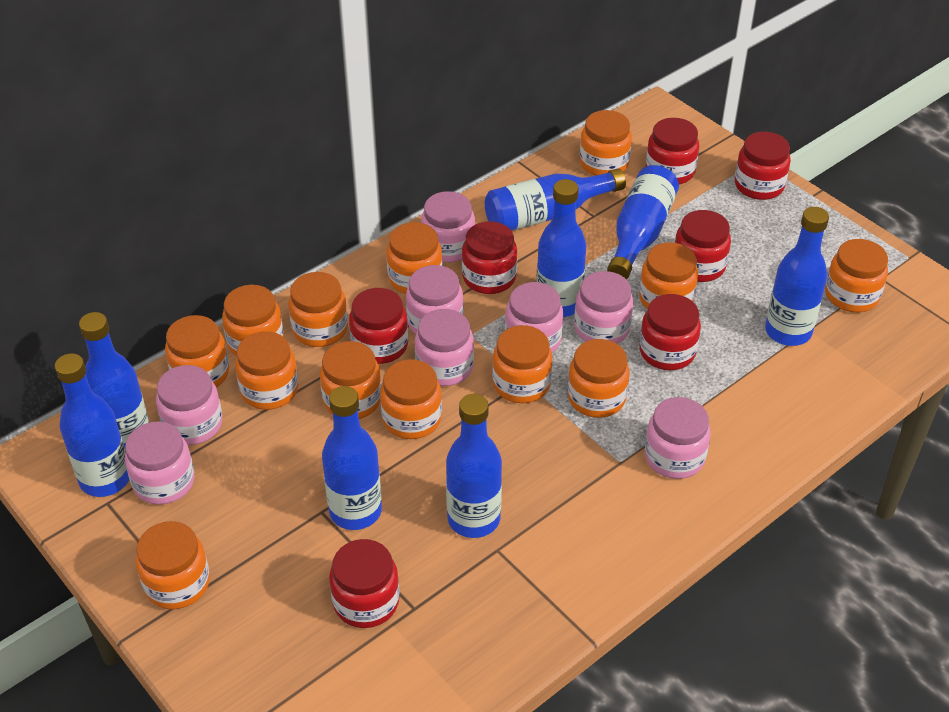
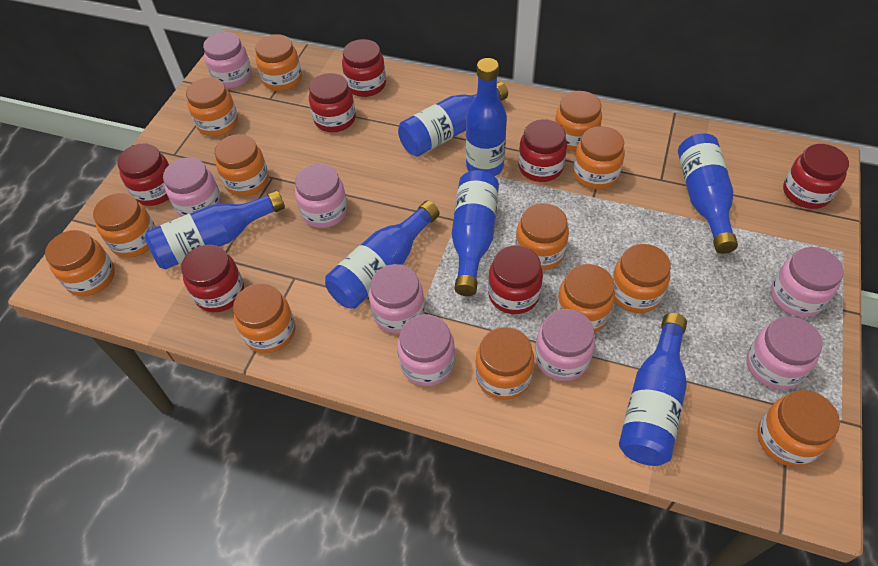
blue bottle: [55,353,129,497] [79,312,149,447] [322,386,382,530] [446,394,502,538] [485,169,626,231] [536,179,586,317] [607,165,679,279] [765,207,829,346] = 8 -> [144,190,285,270] [325,201,440,309] [398,82,508,156] [452,170,499,296] [466,58,507,176] [619,313,687,466] [678,133,738,254] = 7

